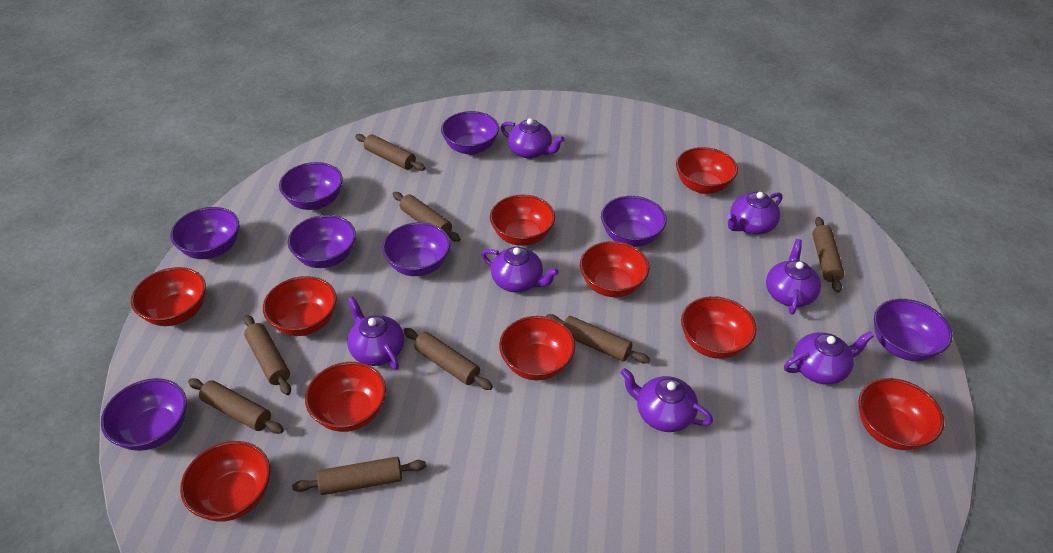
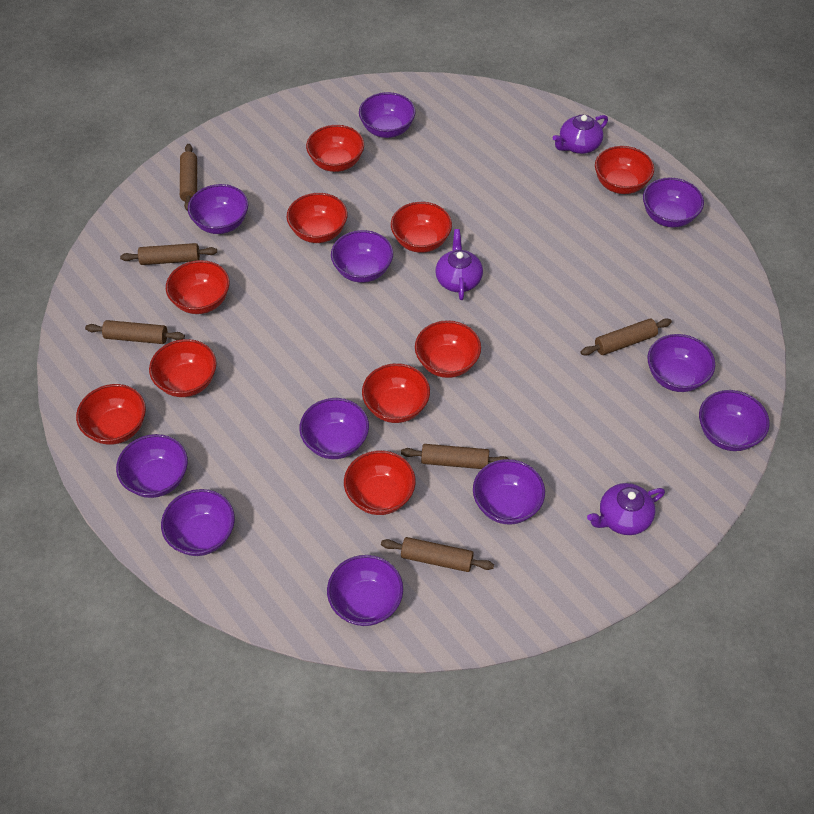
brown rolling pin: [188,378,284,434] [244,315,291,395] [292,457,426,495] [355,134,425,171] [393,192,460,242] [403,328,493,390] [546,314,650,363] [812,217,844,293] = 8 -> [85,320,185,344] [120,243,217,265] [180,144,197,211] [381,537,494,572] [401,444,509,469] [581,318,672,356] = 6
purple bowl: [101,378,187,451] [170,207,239,259] [279,162,343,210] [288,215,356,268] [382,222,450,276] [441,111,499,155] [601,196,667,247] [874,299,952,361] = 8 -> [116,434,188,498] [161,489,235,556] [188,184,248,234] [299,398,369,459] [327,555,403,626] [331,230,393,283] [359,92,416,138] [473,459,545,525] [643,177,704,228] [647,334,715,392] [699,390,770,451] = 11
purple teapot: [347,297,404,370] [482,247,559,293] [501,118,564,159] [620,368,713,432] [726,192,783,235] [766,239,821,315] [784,331,874,385] = 7 -> [435,229,483,300] [553,115,608,154] [587,483,665,535] = 3

